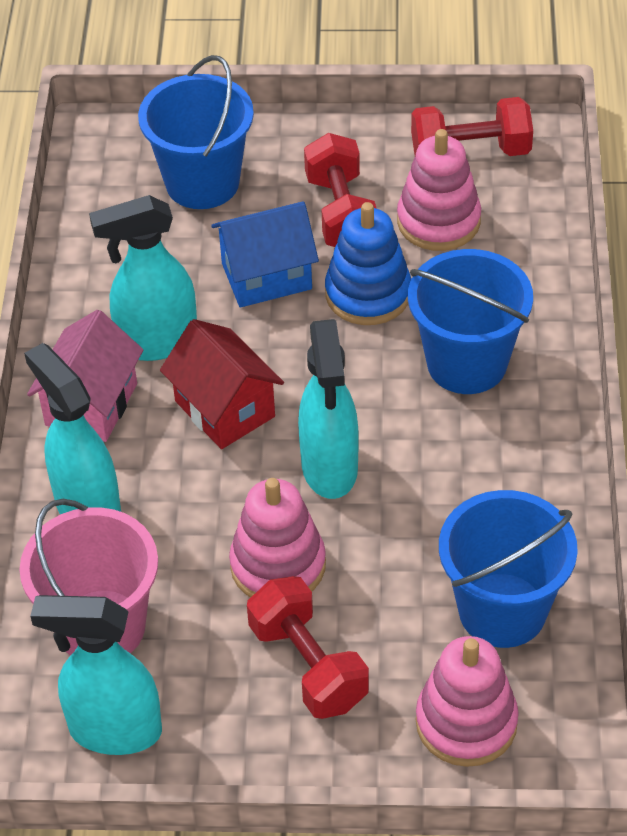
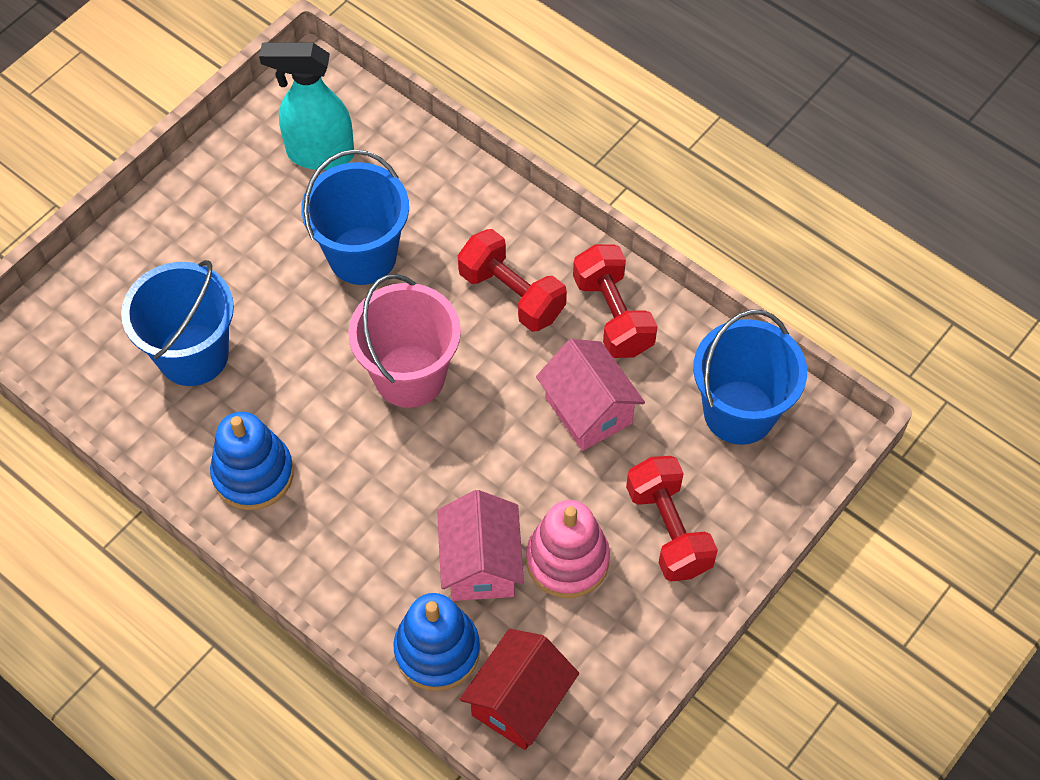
blue house: [211,201,319,307] = 1 -> none = 0
blue stacking toy: [325,202,411,325] = 1 -> [210,412,294,510] [394,593,480,691] = 2
pink house: [27,310,143,442] = 1 -> [437,490,524,601] [536,339,645,451] = 2
pink stacking toy: [229,478,326,597] [397,129,481,251] [416,636,519,767] = 3 -> [526,500,610,598] = 1
turquoise spray bottle: [24,343,121,514] [30,595,162,755] [89,195,197,361] [298,319,359,499] = 4 -> [259,42,354,170] = 1

